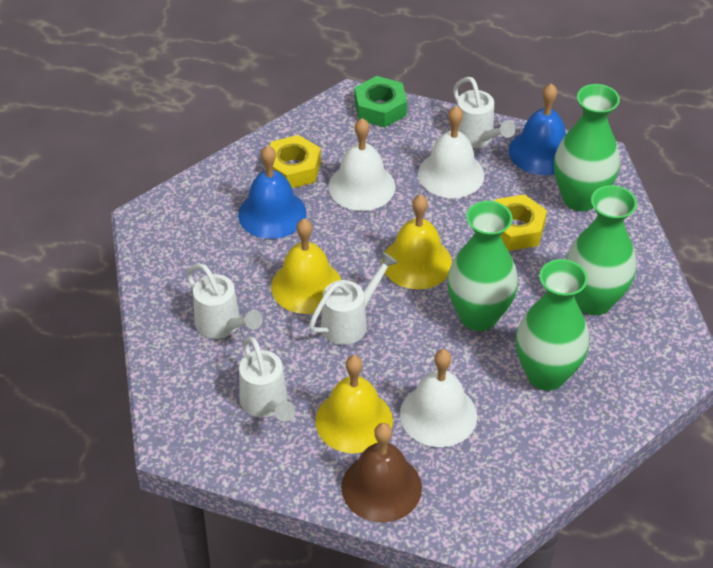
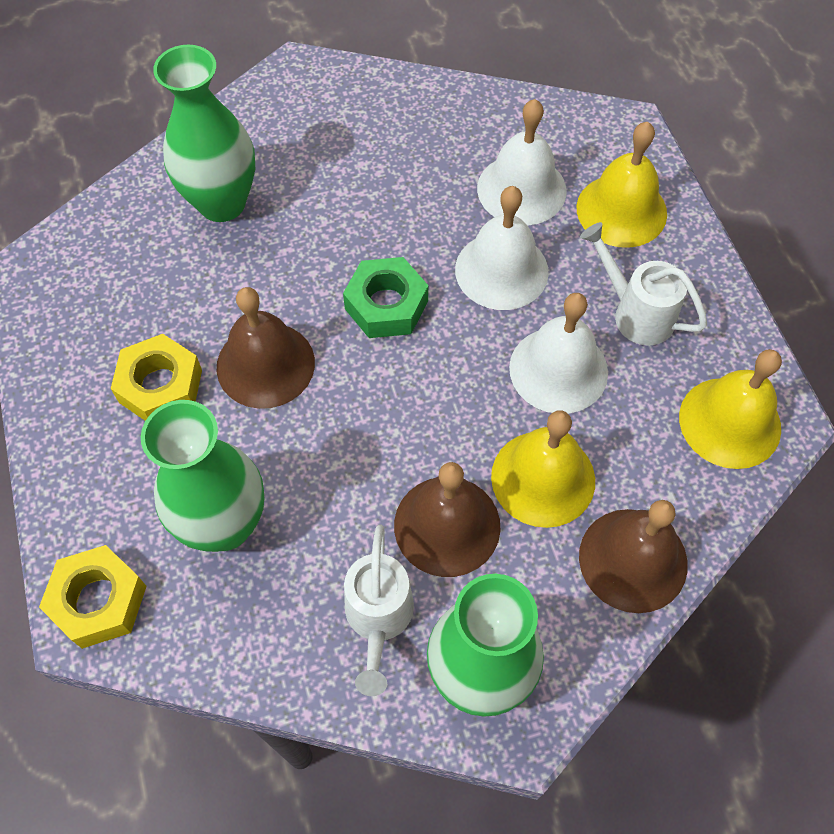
blue bell: [238,145,306,239] [509,83,566,175] = 2 -> none = 0
brown bell: [341,423,422,523] = 1 -> [216,287,315,409] [394,462,501,577] [579,500,688,613] = 3
green vase: [447,201,518,331] [516,259,590,391] [554,84,620,211] [566,185,637,315] = 4 -> [141,400,265,552] [153,45,255,222] [427,574,544,717] = 3
white watering can: [186,264,263,339] [239,337,295,422] [309,252,398,345] [453,77,516,148] = 4 -> [344,525,414,696] [580,222,707,345] = 2

